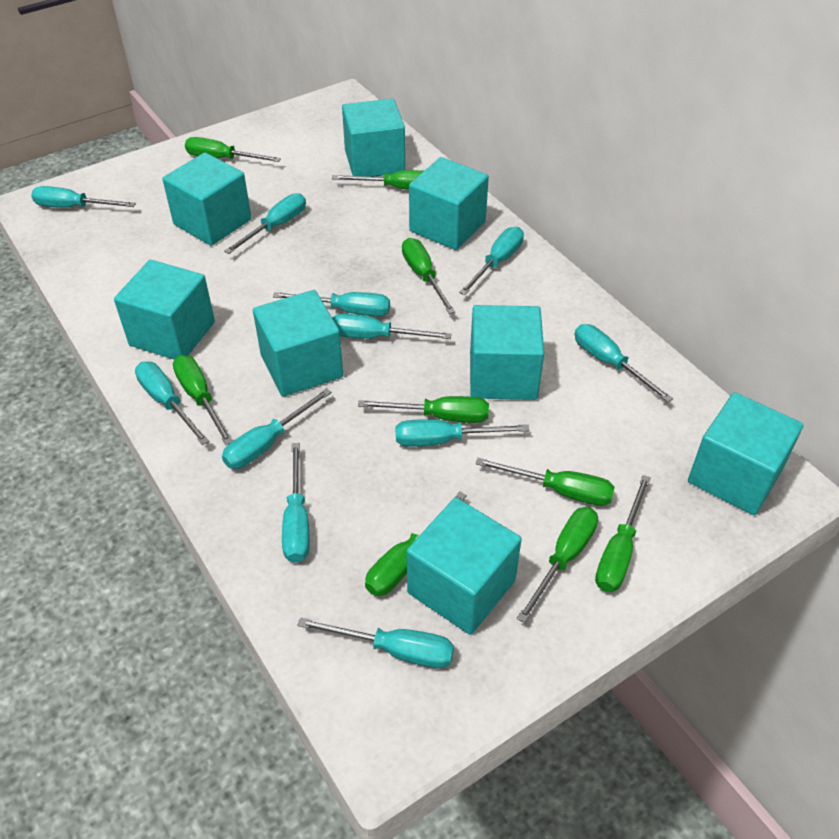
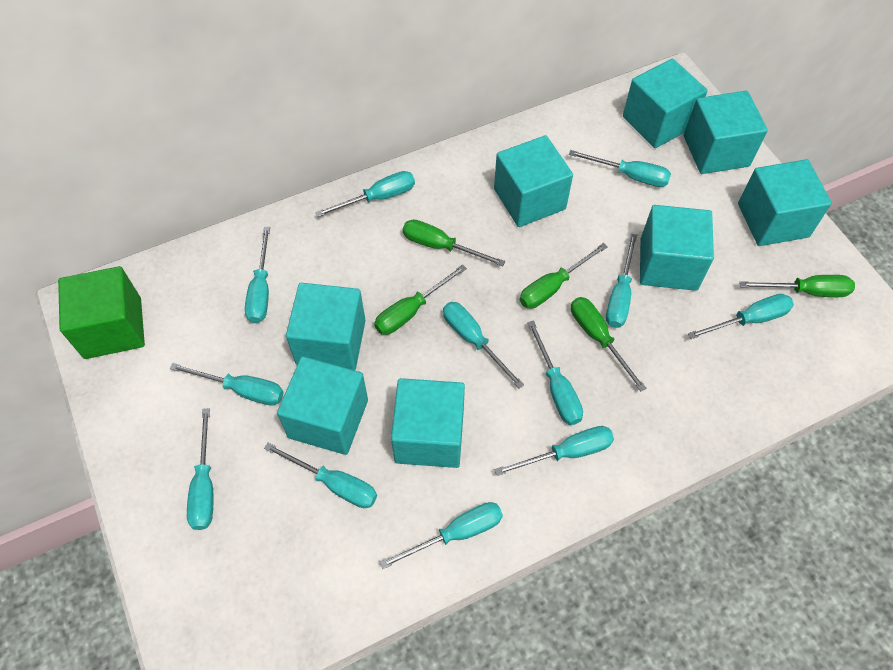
green cube: none = 0 -> [58,266,145,359] = 1
green screwdriver: [173,355,233,445] [185,137,281,162] [332,170,424,190] [358,396,489,423] [365,491,467,596] [402,238,456,314] [476,458,615,506] [517,507,598,623] [595,475,651,592] = 9 -> [374,264,467,335] [403,219,505,266] [520,243,608,309] [571,297,646,392] [740,275,855,297] = 5
turquoise screwdriver: [31,186,136,208] [135,362,209,445] [222,388,332,469] [224,193,306,254] [273,292,390,317] [282,443,310,563] [297,617,454,668] [332,313,451,339] [395,419,529,447] [459,227,524,295] [575,324,673,402] = 11 -> [170,363,284,406] [187,408,213,530] [245,227,270,323] [264,443,377,508] [315,171,415,217] [379,502,503,569] [443,302,524,389] [494,426,614,476] [527,320,583,425] [569,150,671,187] [606,233,637,328] [688,294,794,339] = 12

